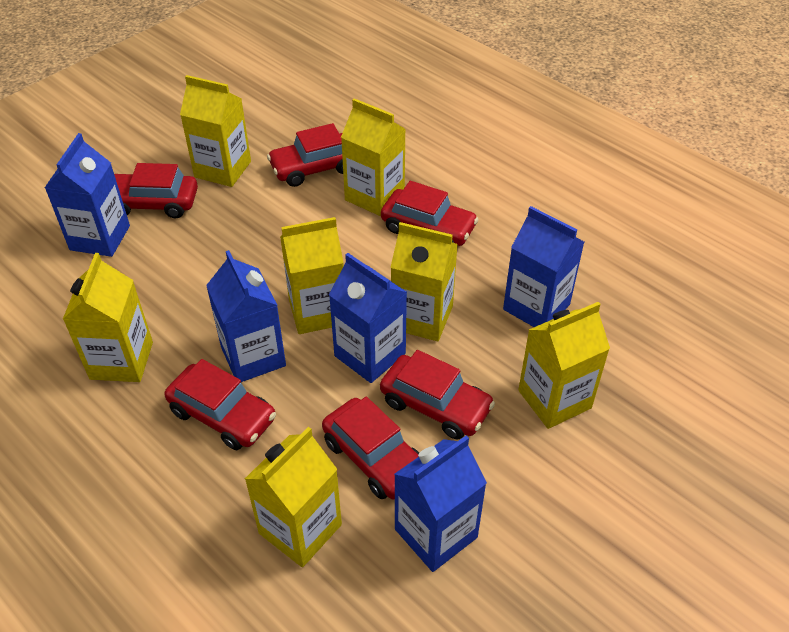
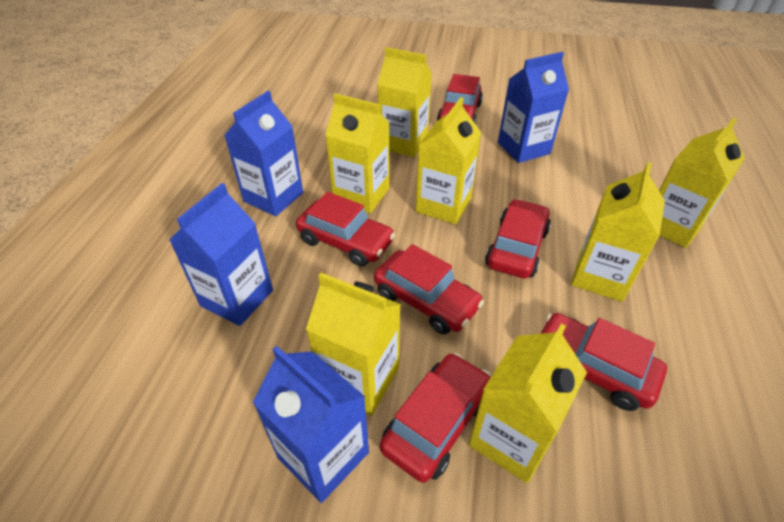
blue carton: [45,133,130,257] [206,250,286,382] [329,253,407,383] [394,436,487,572] [503,206,584,327] = 5 -> [169,183,273,326] [224,91,303,216] [253,346,369,503] [498,52,569,163] = 4

